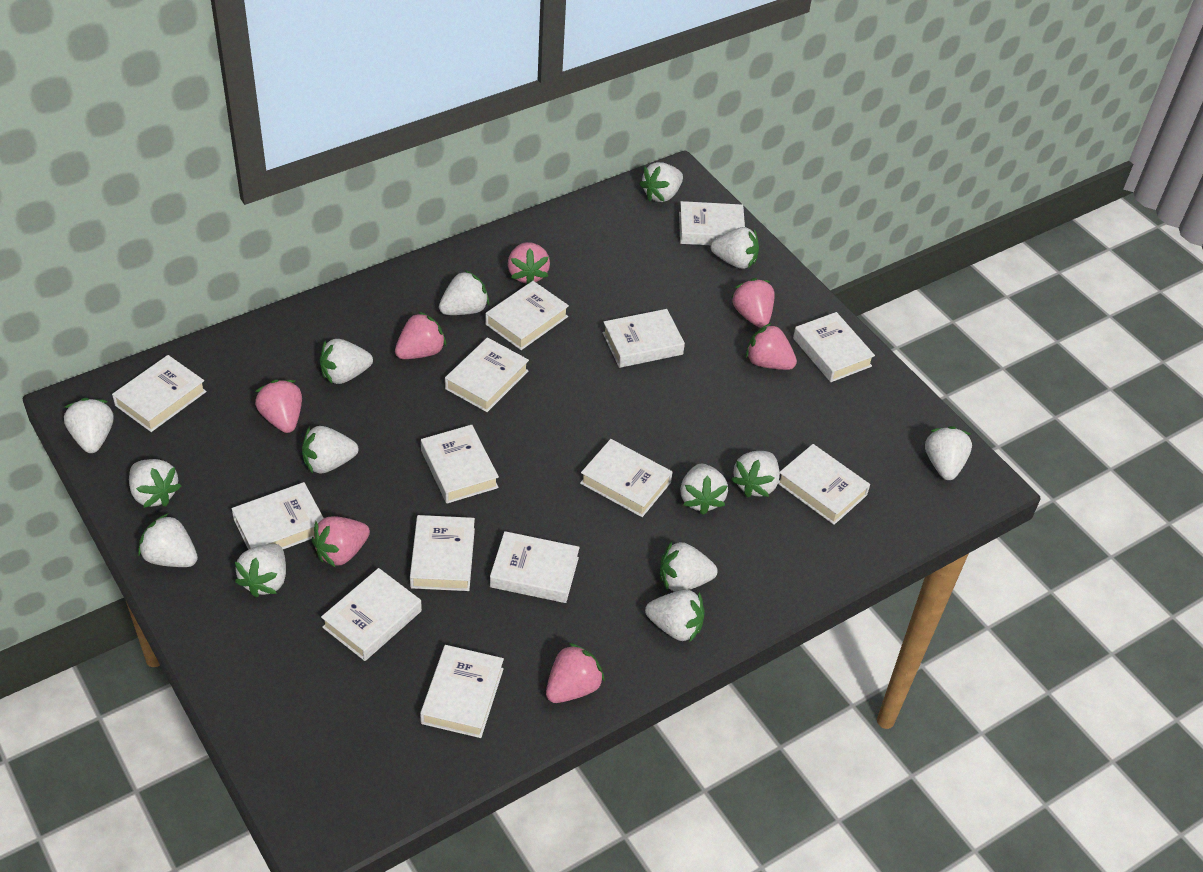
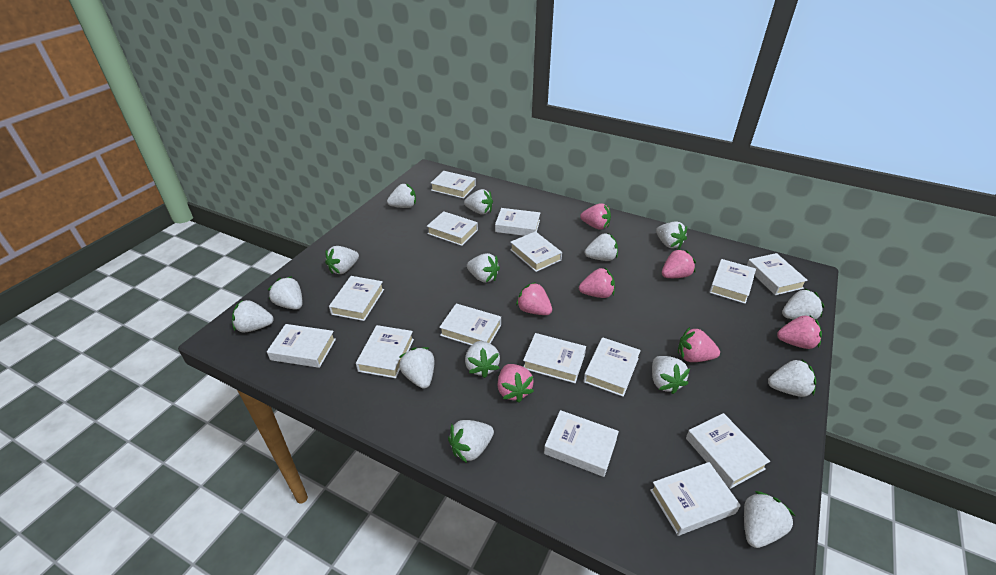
white book: [112,355,207,432] [232,482,323,550] [321,568,422,661] [410,515,475,591] [420,645,504,738] [421,425,499,504] [445,337,529,412] [485,281,569,350] [490,531,580,603] [580,439,673,517] [603,309,685,368] [679,201,745,245] [778,444,870,525] [793,312,875,382] = 14 -> [267,324,336,368] [329,276,384,321] [356,325,414,378] [427,211,478,246] [431,171,476,199] [439,304,501,345] [495,208,540,236] [510,231,562,272] [523,333,586,383] [544,410,619,477] [584,337,641,397] [650,462,741,536] [686,413,770,489] [709,259,756,304] [747,253,808,295] = 15
white strawberry: [64,398,114,453] [129,459,182,508] [138,513,198,567] [235,544,286,598] [302,426,359,473] [320,339,373,384] [439,270,489,315] [639,162,683,202] [645,590,705,643] [660,541,718,592] [680,464,728,515] [711,227,759,269] [731,451,780,498] [925,426,972,480] = 14 -> [232,300,274,333] [268,276,302,310] [325,246,359,274] [387,184,416,208] [399,347,435,389] [448,420,494,463] [464,189,493,215] [465,341,500,378] [467,253,500,283] [585,233,618,261] [652,356,690,394] [656,221,687,249] [744,491,795,548] [768,360,816,397] [782,289,824,320] = 15

